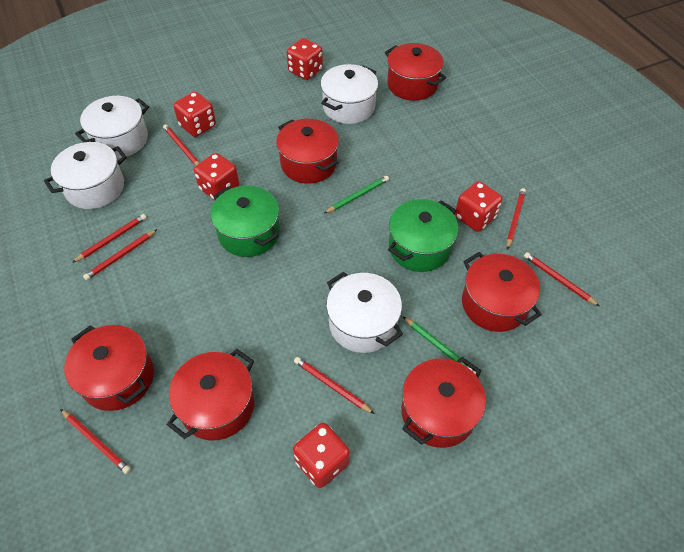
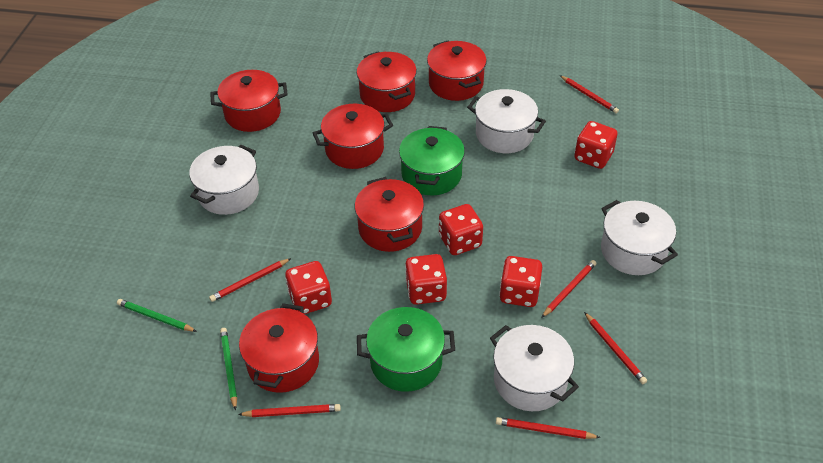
red pencil: [60,409,131,474] [72,214,147,263] [83,229,158,280] [163,124,199,166] [294,357,374,414] [507,188,526,250] [524,252,599,306] = 7 -> [209,258,291,302] [238,404,341,417] [496,417,600,439] [541,260,597,318] [560,75,619,114] [584,312,647,384] = 6

